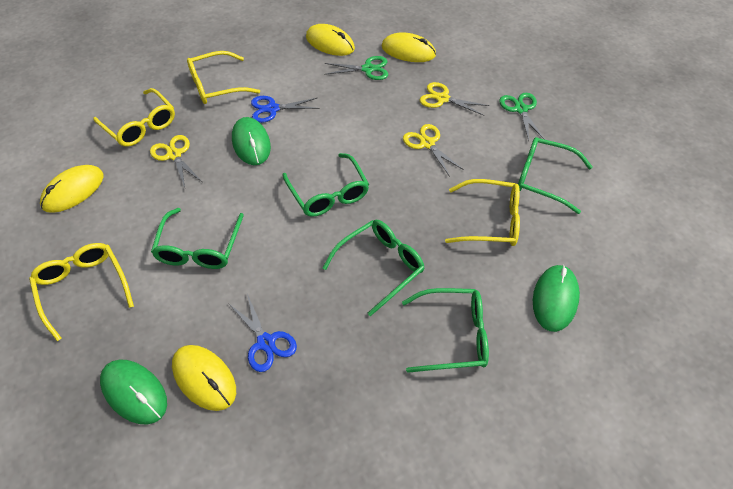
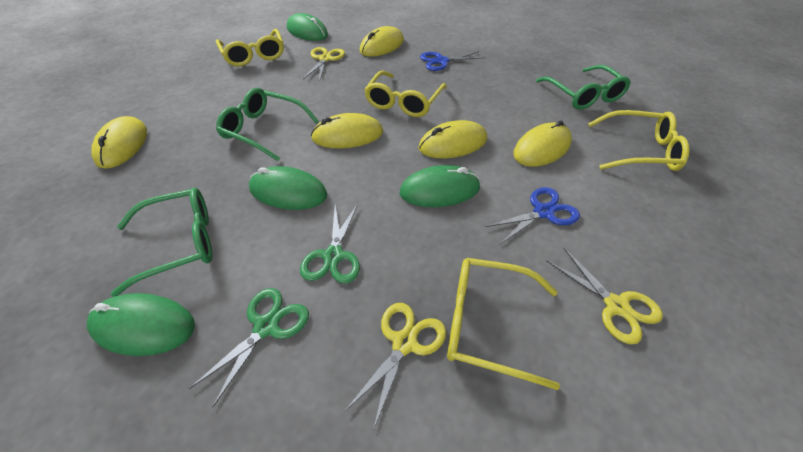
green glasses: [151,208,244,269] [282,153,369,217] [323,220,425,316] [402,288,489,373] [518,137,593,214] = 5 -> [111,188,212,297] [216,88,319,161] [536,65,631,110] = 3
green mouse: [100,359,167,425] [232,117,271,165] [533,265,580,332] = 3 -> [87,293,195,356] [249,166,327,210] [287,13,328,41] [400,165,480,207] = 4
yellow mouse: [40,165,103,213] [172,345,236,411] [306,24,355,56] [382,32,436,62] = 4 -> [91,116,147,169] [311,113,383,148] [360,26,404,57] [418,120,487,158] [513,120,572,167] = 5

